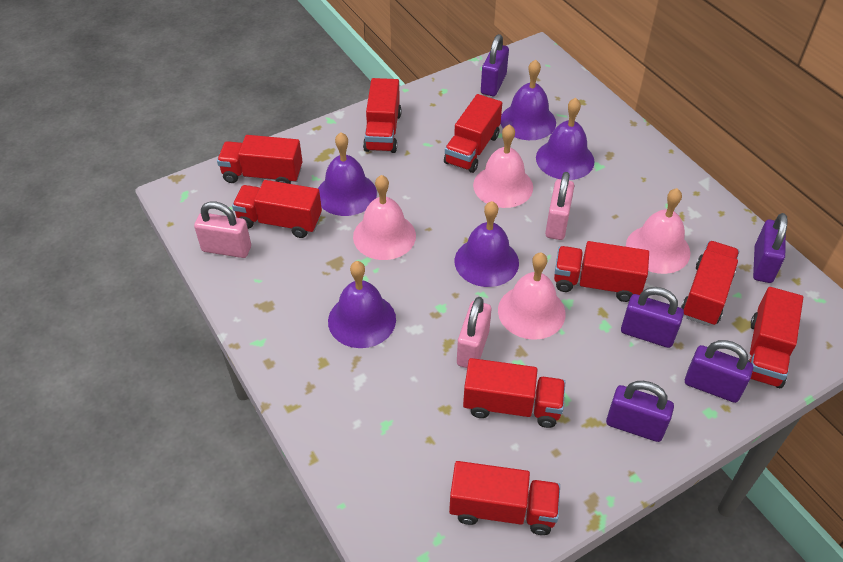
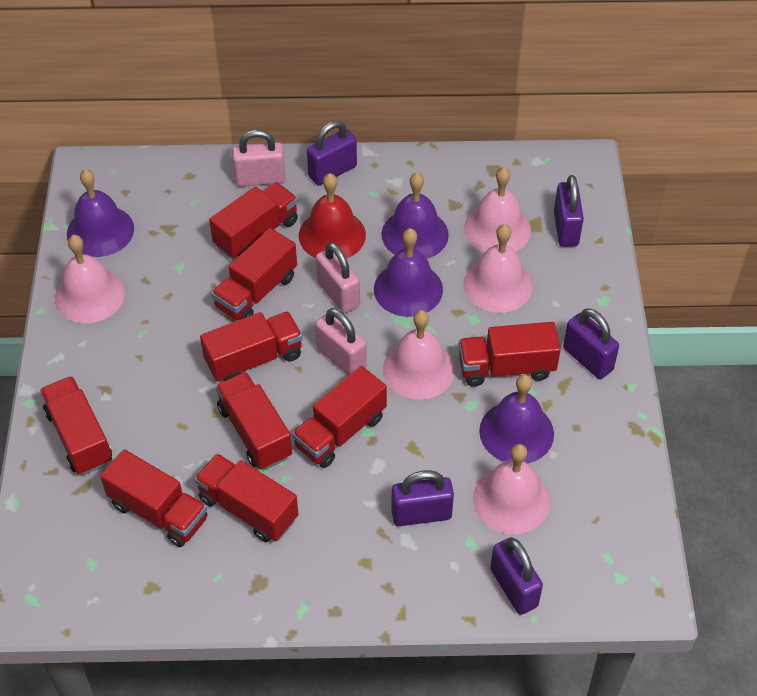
pink bell: [353,175,416,260] [473,124,533,208] [498,252,565,340] [626,188,691,274] = 4 -> [55,235,125,323] [383,310,455,399] [464,167,531,252] [464,224,533,313] [473,444,550,534] = 5
purple bell: [318,133,377,216] [328,261,396,348] [455,201,519,287] [501,59,556,140] [536,98,595,180] = 5 -> [67,169,134,257] [374,228,443,317] [382,172,449,259] [479,375,554,464] = 4
red bell: none = 0 -> [299,173,366,259] = 1

